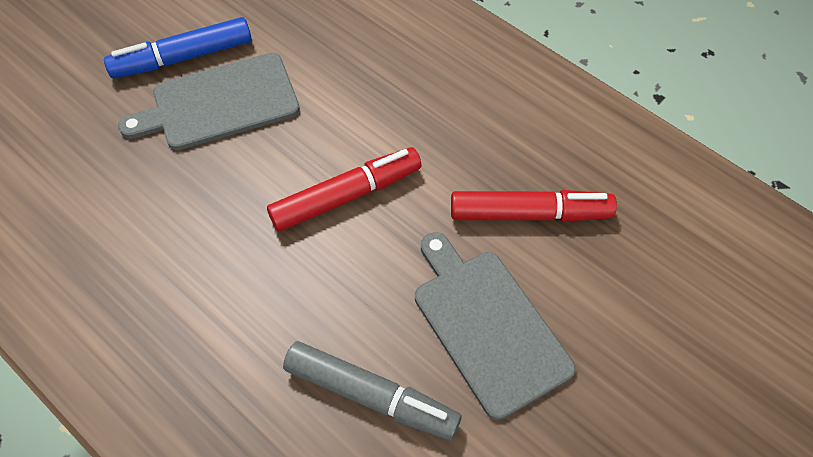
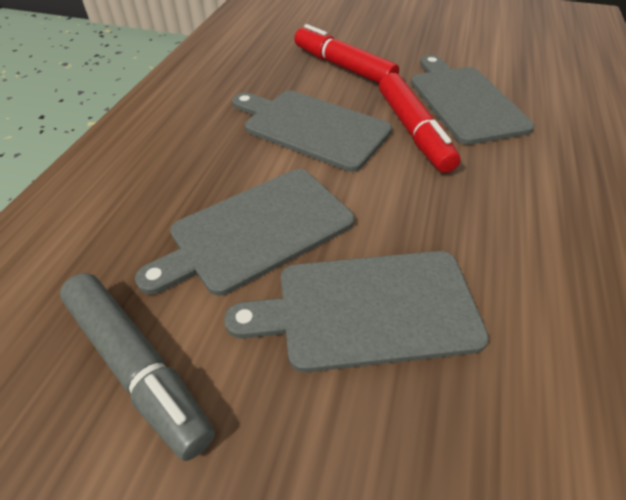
blue marker: [104,17,252,78] = 1 -> none = 0
grey cutting board: [118,53,300,150] [415,232,576,420] = 2 -> [135,169,355,296] [224,251,489,372] [232,91,392,172] [411,55,534,145] = 4

